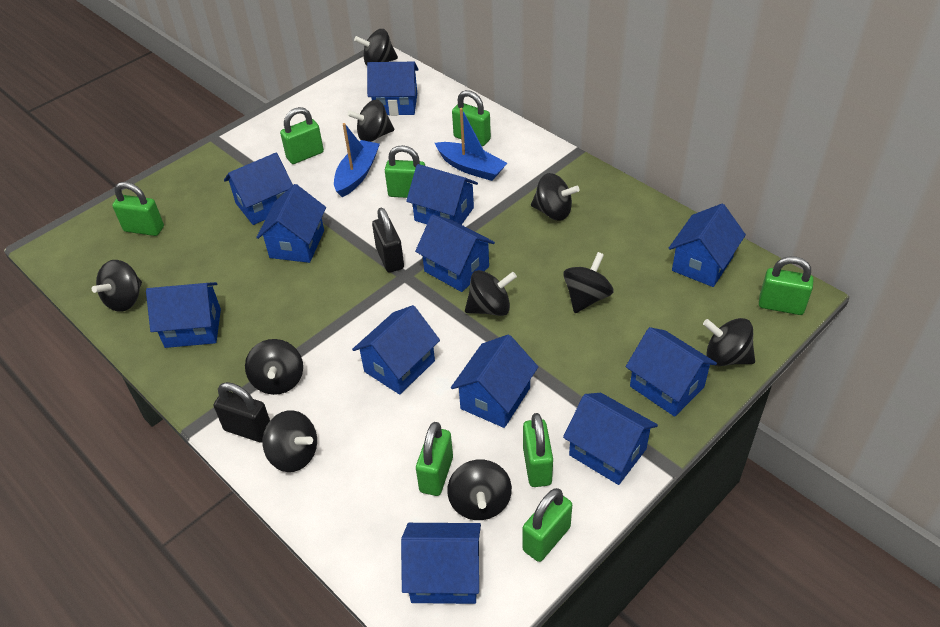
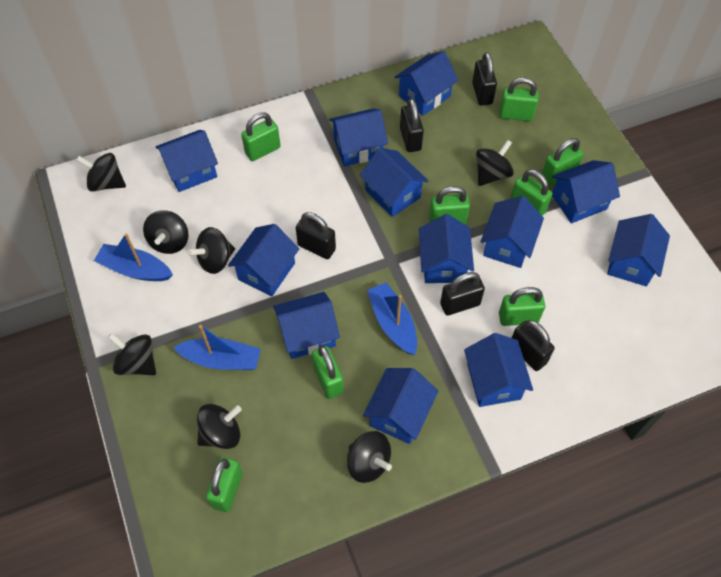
black padlock: [214,382,270,443] [372,208,404,273] = 2 -> [296,212,336,259] [400,99,424,152] [440,272,485,316] [472,52,497,106] [512,320,555,371] = 5
black spinning top: [92,260,142,312] [245,339,303,395] [263,410,317,472] [347,100,394,142] [354,29,398,66] [447,459,512,520] [465,270,517,316] [531,173,580,221] [563,252,614,313] [703,318,755,366] = 10 -> [76,153,126,192] [107,333,156,375] [143,210,189,254] [188,227,235,274] [197,404,242,449] [347,431,392,483] [476,140,514,186] = 7
blue boat: [334,123,380,197] [435,108,507,181] = 2 -> [94,233,173,281] [173,325,261,370] [367,282,417,355] = 3

